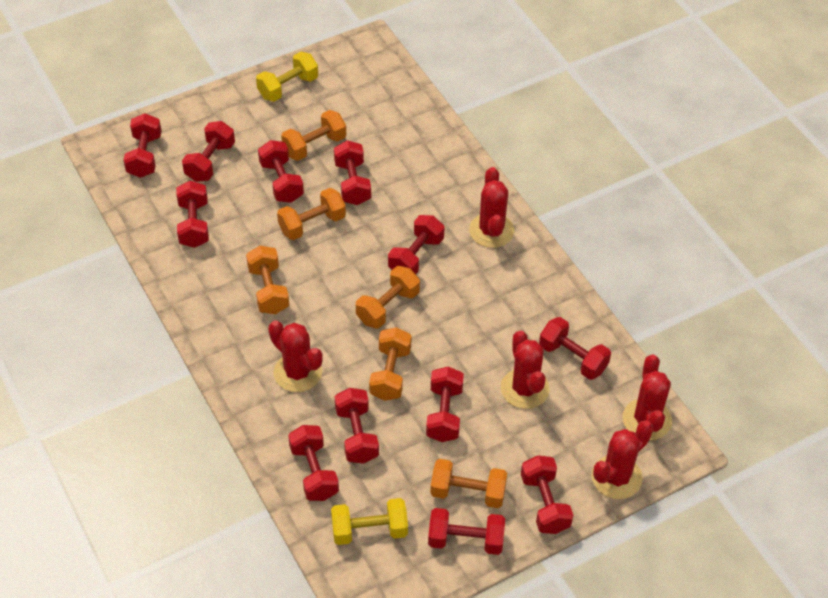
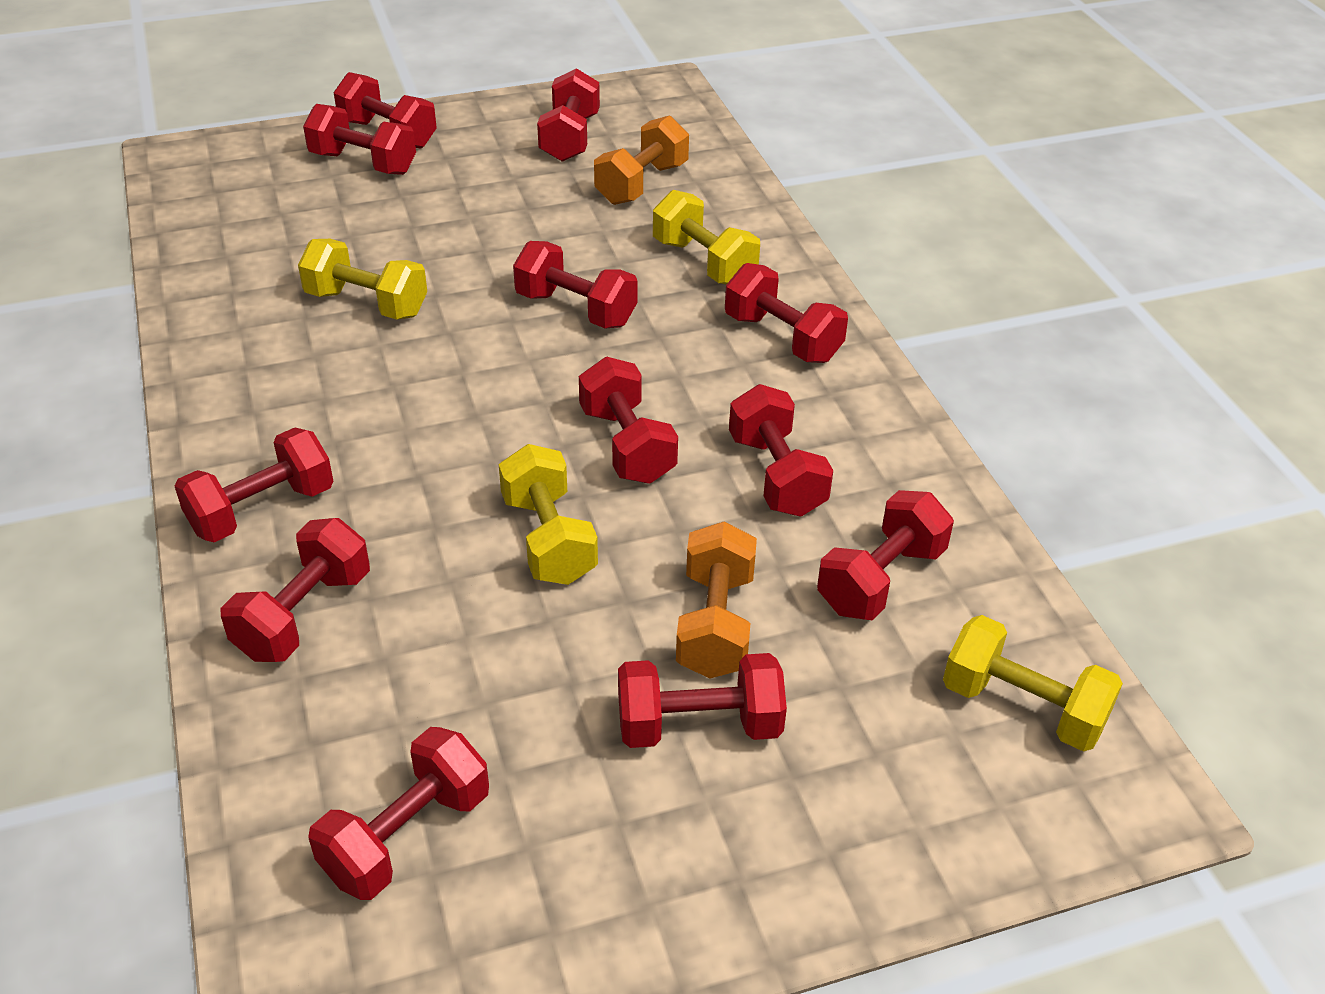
orange dumbbell: [246,246,289,314] [277,188,346,240] [281,110,346,161] [356,266,420,329] [369,327,411,401] [430,459,507,508] = 6 -> [594,115,689,205] [676,522,757,678] = 2
red cactus: [268,320,323,392] [469,167,514,248] [501,331,550,409] [592,420,653,499] [622,355,672,441] = 5 -> none = 0
yellow dumbbell: [256,52,318,102] [331,498,408,545] = 2 -> [298,239,427,320] [499,444,598,585] [653,190,760,284] [943,615,1123,752] = 4

